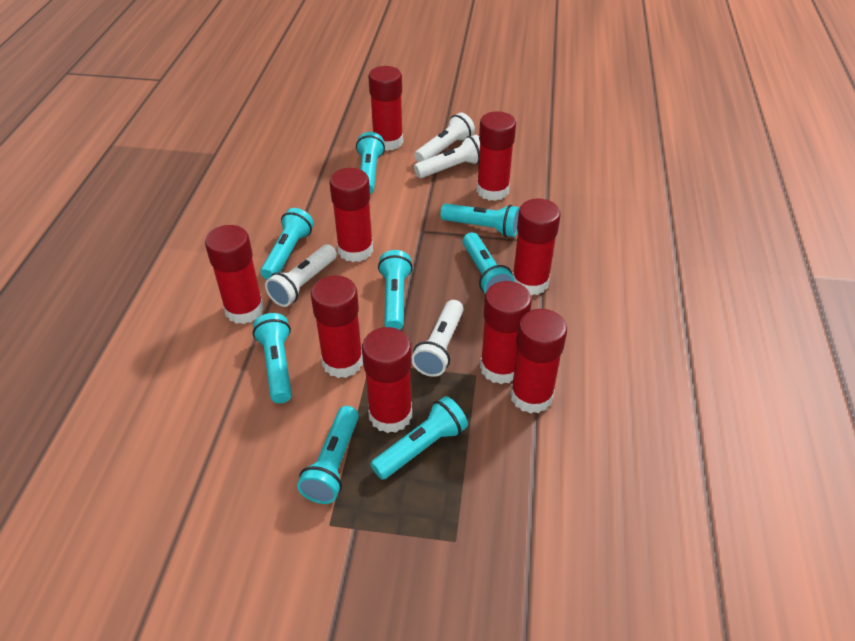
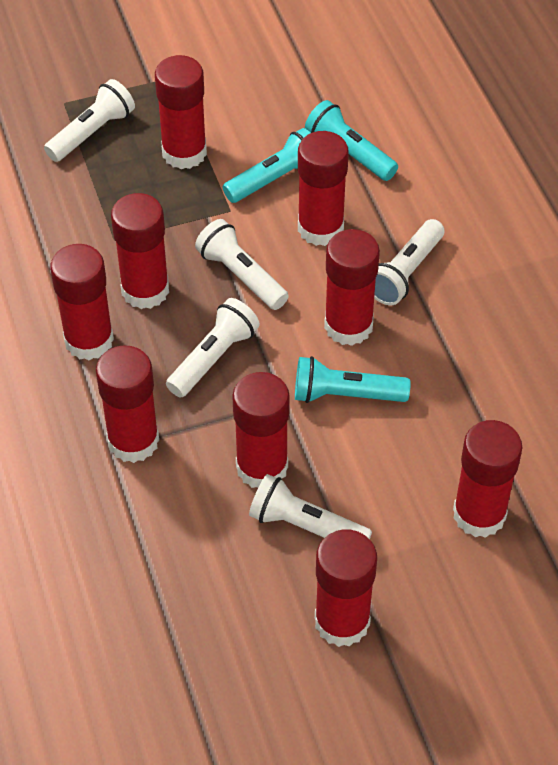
turquoise flashlight: [253,313,292,403] [260,208,314,280] [297,406,359,504] [356,132,385,194] [371,396,468,480] [378,250,413,330] [440,204,520,237] [463,232,514,294] = 8 -> [223,128,310,203] [295,356,411,403] [305,100,398,181] = 3
white flashlight: [265,244,337,307] [412,300,464,377] [414,112,475,162] [414,135,480,178] = 4 -> [44,79,135,162] [166,298,260,398] [195,219,289,310] [249,474,372,539] [374,219,445,305] = 5

